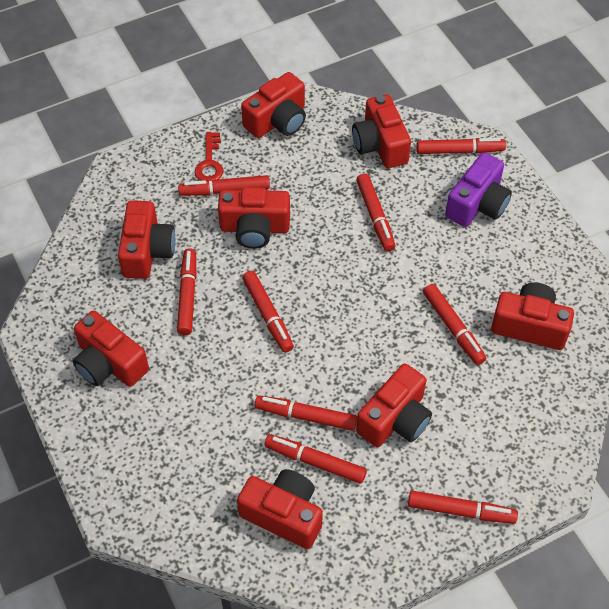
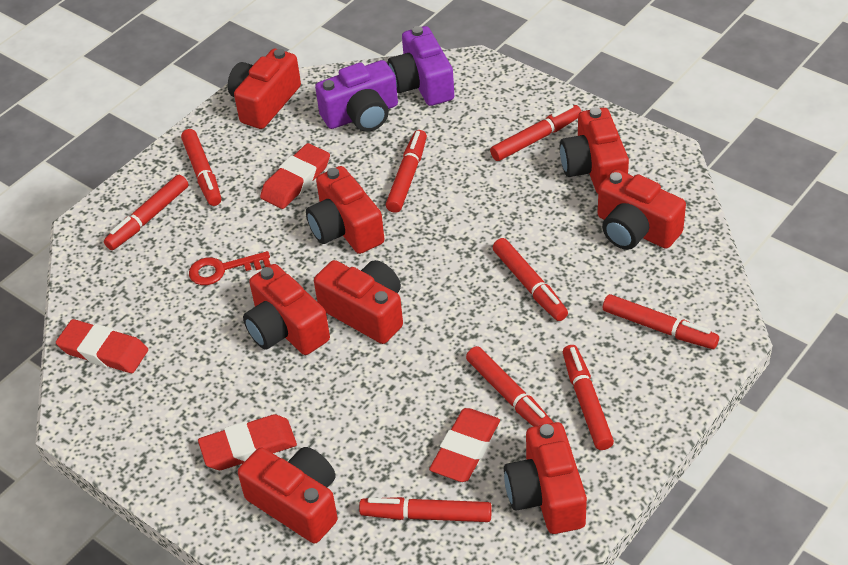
purple camera: [445,152,512,227] = 1 -> [315,60,398,132] [388,26,454,106] = 2
red eraser: none = 0 -> [56,319,148,373] [198,414,297,470] [260,143,330,209] [429,408,500,482] = 4

